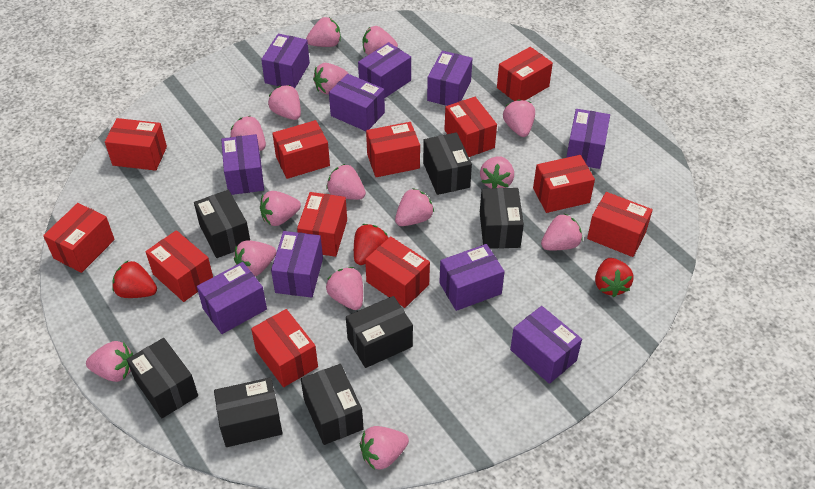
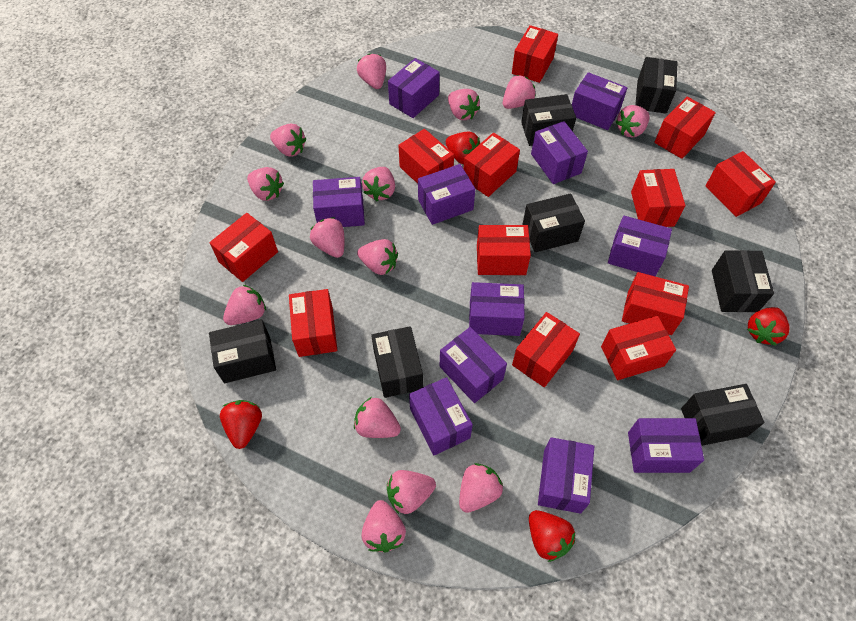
pink strawberry: [86,341,133,382] [230,116,266,151] [234,240,276,276] [260,191,301,226] [268,85,301,120] [306,17,341,47] [313,63,349,95] [326,164,366,200] [326,267,363,310] [360,426,409,470] [363,26,398,55] [395,188,434,226] [480,156,514,188] [503,99,535,137] [541,213,583,250] = 15 -> [223,285,266,325] [247,167,284,201] [270,123,306,157] [310,217,345,258] [354,397,401,438] [357,53,386,89] [357,239,398,275] [361,500,406,552] [362,167,395,201] [387,470,436,514] [448,89,480,120] [459,463,503,513] [503,75,536,109] [616,105,650,138] = 14
purple box: [197,262,267,334] [221,134,264,195] [261,34,310,88] [271,231,323,298] [329,74,385,131] [358,42,411,99] [427,51,473,106] [439,244,505,311] [510,306,582,384] [566,109,610,169] = 10 -> [313,177,365,227] [388,58,440,118] [409,377,473,456] [418,164,475,225] [439,327,507,403] [469,282,525,336] [531,121,588,184] [538,437,594,514] [572,72,627,130] [608,216,672,276] [628,418,704,473] = 11
red strawberry: [112,261,157,298] [354,224,388,265] [595,258,634,297] = 3 -> [220,400,262,449] [446,131,480,164] [529,510,575,562] [747,307,790,346] = 4

